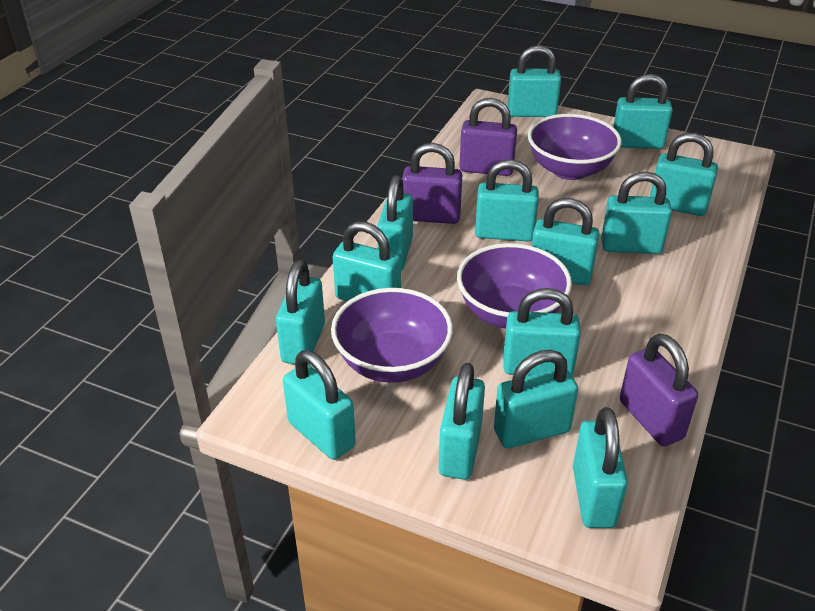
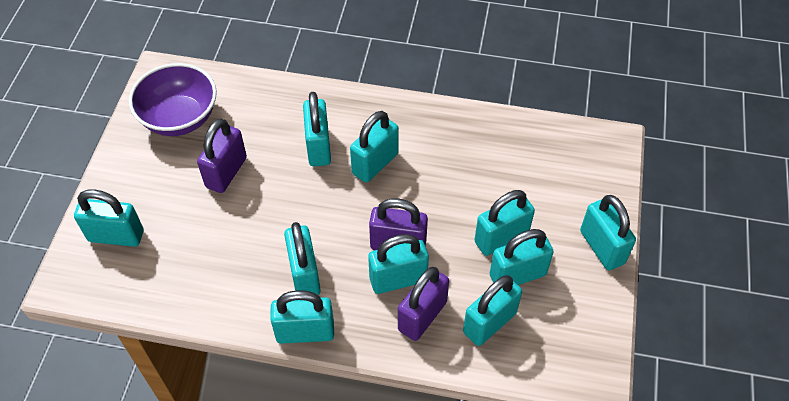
purple bowl: [331,288,453,383] [457,243,572,329] [528,114,622,180] = 3 -> [129,63,217,136] = 1
turquoise padlock: [276,260,325,364] [283,350,356,460] [333,221,401,301] [377,175,413,270] [439,363,485,480] [475,159,539,241] [494,350,578,448] [503,288,581,376] [507,45,561,117] [532,198,600,285] [573,407,628,528] [601,172,672,254] [613,74,673,149] [650,133,718,216] = 14 -> [74,189,144,247] [270,290,334,344] [284,222,321,295] [303,92,331,166] [350,111,399,183] [368,234,429,294] [463,275,522,346] [474,190,535,256] [490,229,554,285] [580,195,636,270] = 10

